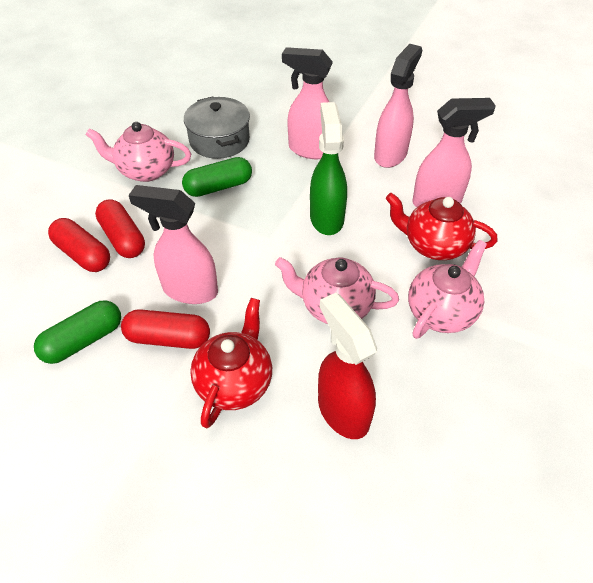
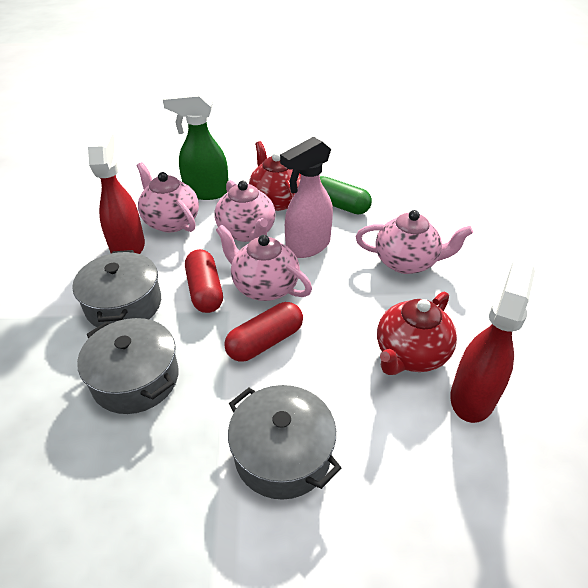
green capsule: [34,300,121,364] [182,157,252,197] = 2 -> [320,176,372,214] = 1
grey pot: [184,97,250,159] = 1 -> [72,250,161,327] [77,318,179,414] [228,385,341,500] = 3
pink spray bottle: [129,185,218,304] [282,47,333,159] [374,44,422,168] [412,98,496,207] = 4 -> [280,137,333,258] = 1
pink teapot: [86,122,191,182] [275,257,399,324] [408,240,487,339] = 3 -> [136,162,199,233] [215,180,276,242] [216,225,312,301] [356,210,473,274] = 4
red capsule: [48,218,110,272] [95,199,145,258] [121,309,210,349] = 3 -> [185,249,223,313] [224,302,303,362] = 2
red spray bottle: [318,293,377,439] = 1 -> [88,131,145,254] [450,261,535,423] = 2

